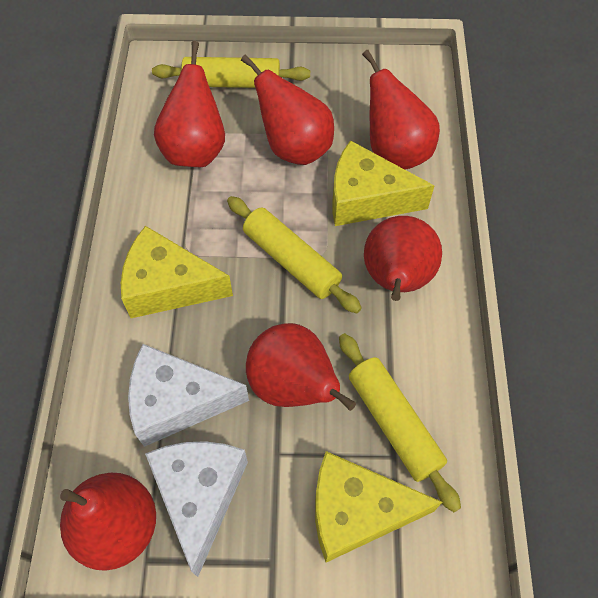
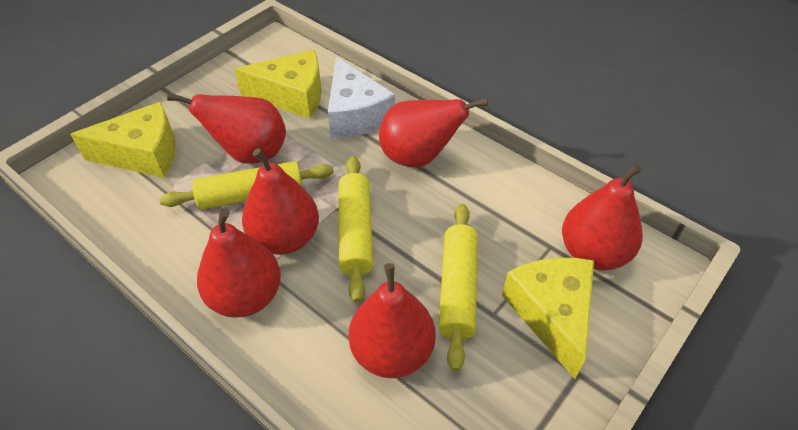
white cheese: [128,344,249,447] [145,441,248,577] = 2 -> [328,57,395,138] = 1

